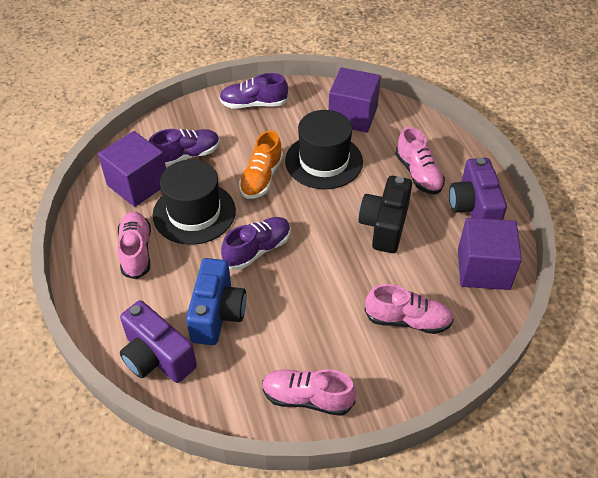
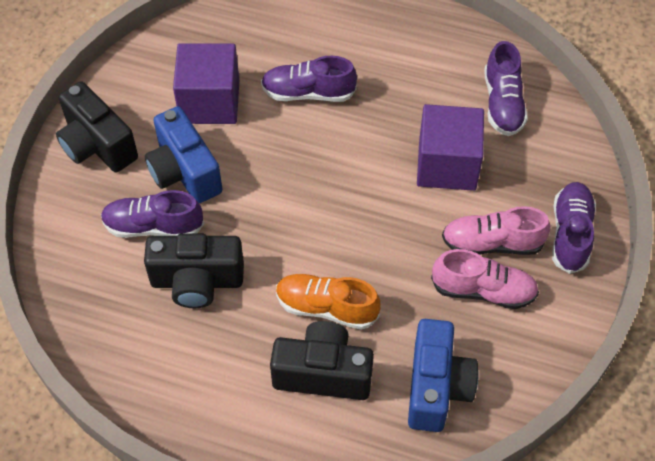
black camera: [359,176,412,253] = 1 -> [56,81,138,172] [144,234,244,308] [270,321,374,400] = 3
black hat: [153,159,236,245] [285,110,363,189] = 2 -> none = 0
blue camera: [186,258,246,345] = 1 -> [145,106,223,203] [408,319,479,432] = 2
pink shoe: [117,212,151,279] [262,369,356,416] [365,284,454,334] [395,127,445,194] = 4 -> [431,249,539,309] [442,206,551,255] = 2
purple camera: [120,300,197,383] [449,158,507,220] = 2 -> none = 0
purple cube: [98,131,166,207] [329,68,381,133] [458,218,522,290] = 3 -> [173,43,239,124] [417,104,484,191] = 2
purple shoe: [149,129,220,167] [219,73,288,109] [221,217,291,270] = 3 -> [101,190,204,238] [261,56,357,102] [484,41,528,136] [552,182,596,274] = 4

